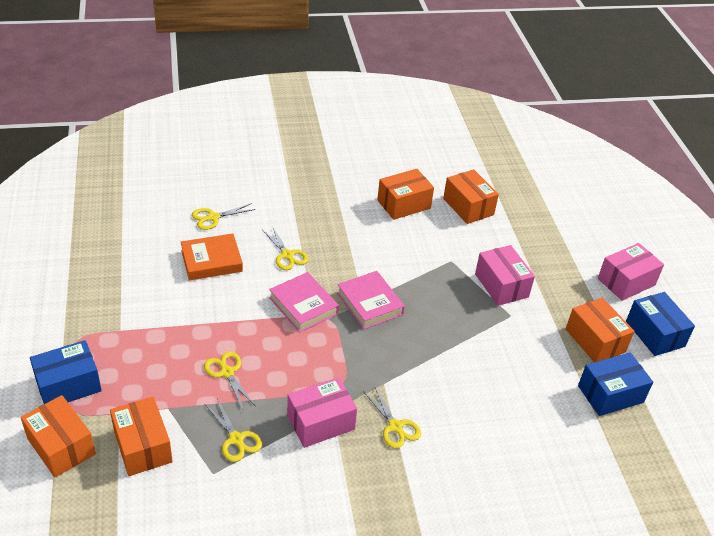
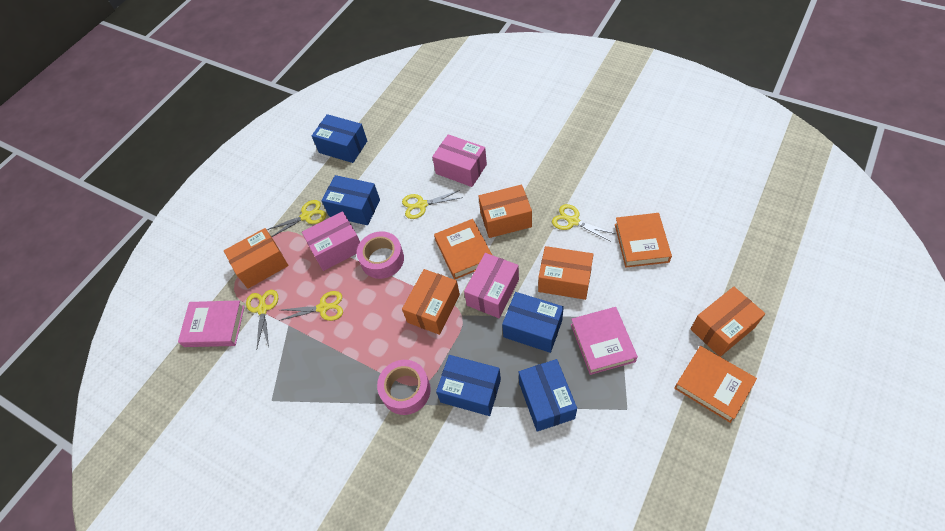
blue box: [30,340,102,404] [578,352,653,416] [626,292,695,356] = 3 -> [312,114,367,163] [321,175,380,225] [436,355,501,416] [502,292,564,353] [519,359,577,431] = 5
orange book: [181,233,243,280] = 1 -> [434,219,492,279] [615,213,672,268] [674,346,757,423] = 3
pink tape: none = 0 -> [357,231,404,279] [377,360,431,415] = 2

